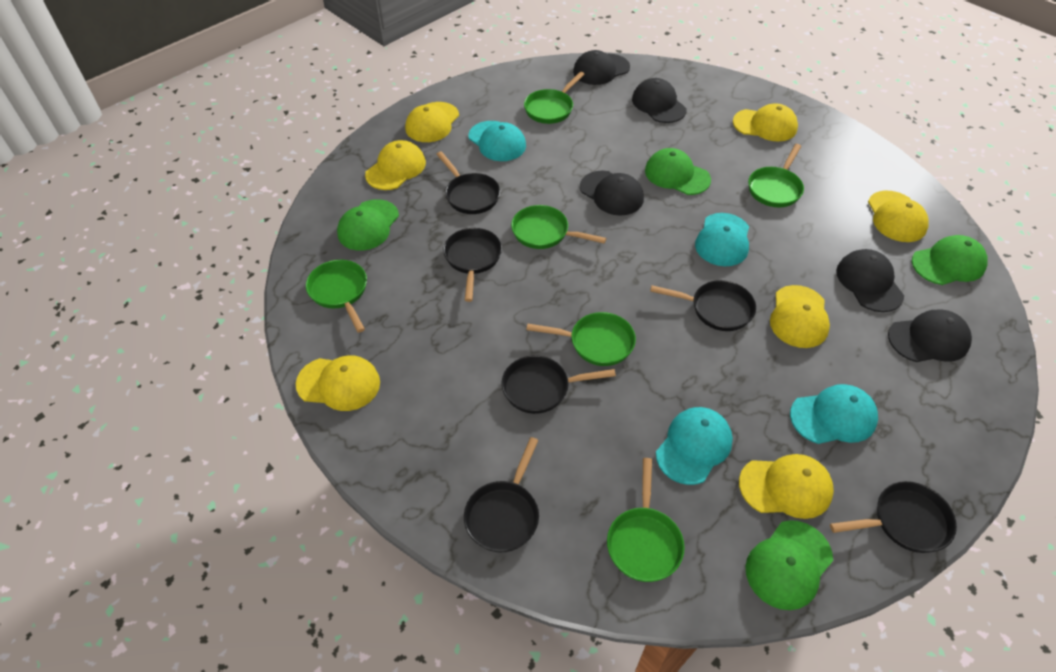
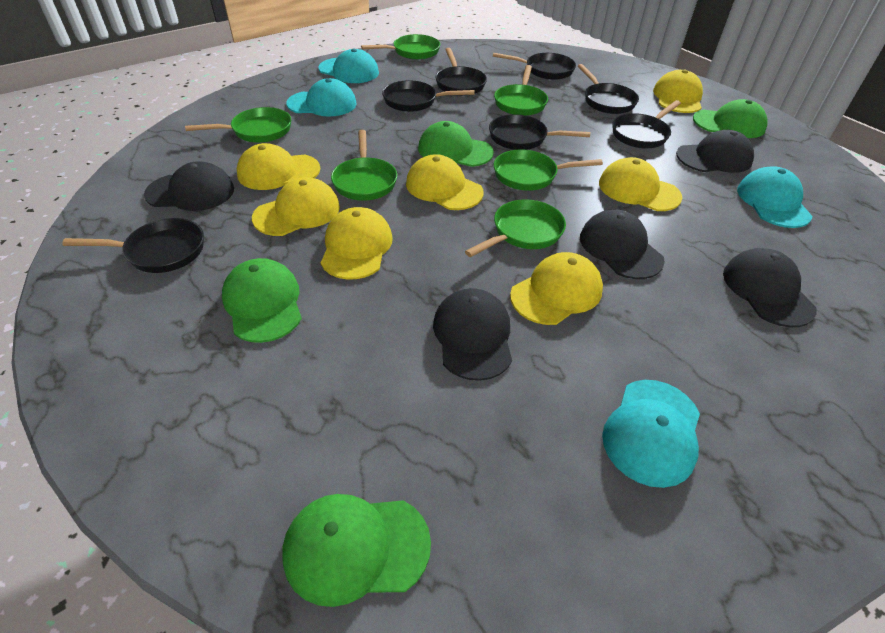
black pan: [436,151,500,214] [443,228,502,302] [464,437,539,553] [502,356,616,414] [650,280,756,331] [830,481,957,553] = 6 -> [62,218,204,273] [382,80,474,112] [435,48,487,96] [489,114,590,150] [493,53,576,80] [578,64,639,114] [612,100,681,149] = 7

